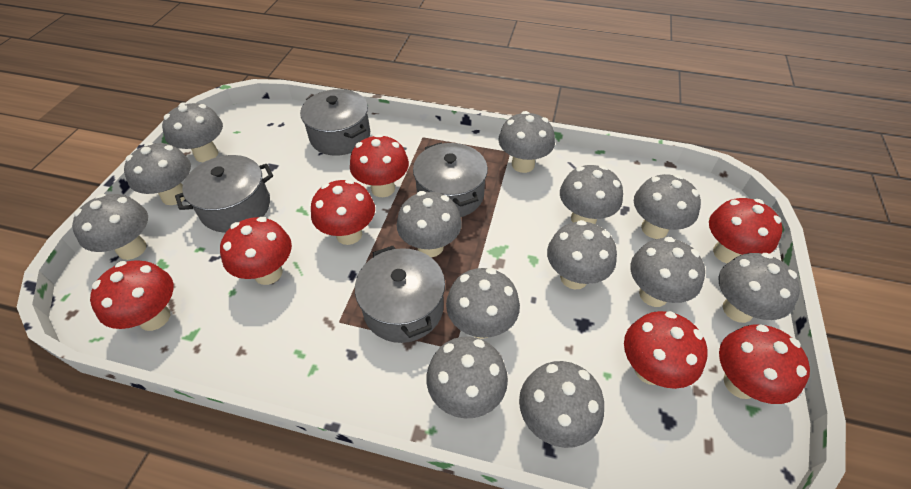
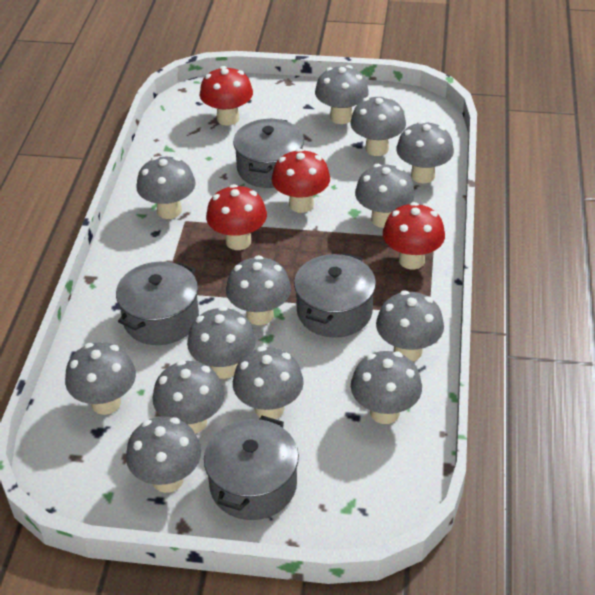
red mushroom: [90,260,174,331] [220,217,292,285] [311,179,375,245] [350,134,409,197] [624,311,708,389] [709,198,783,264] [719,325,810,404] = 7 -> [200,66,253,126] [206,184,267,250] [272,148,330,213] [383,202,445,270] = 4

